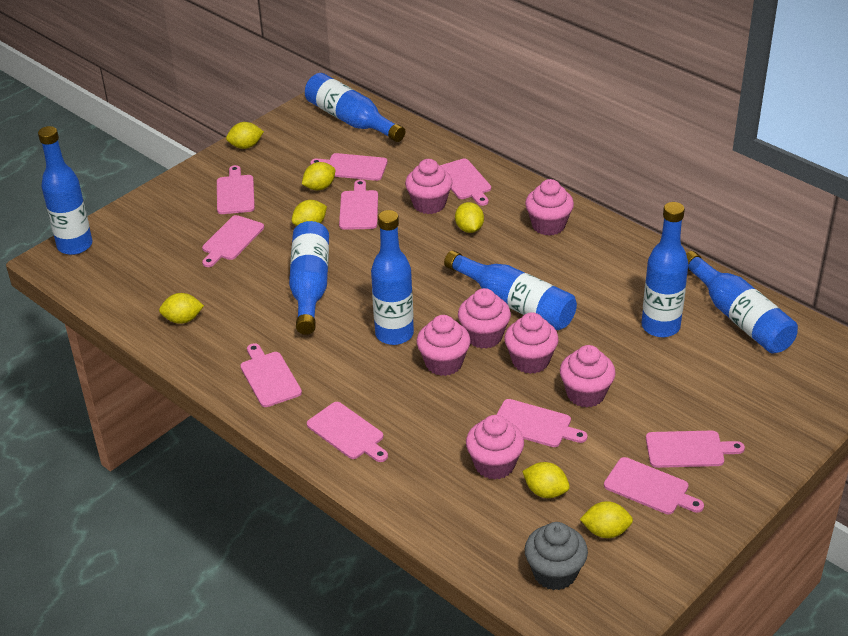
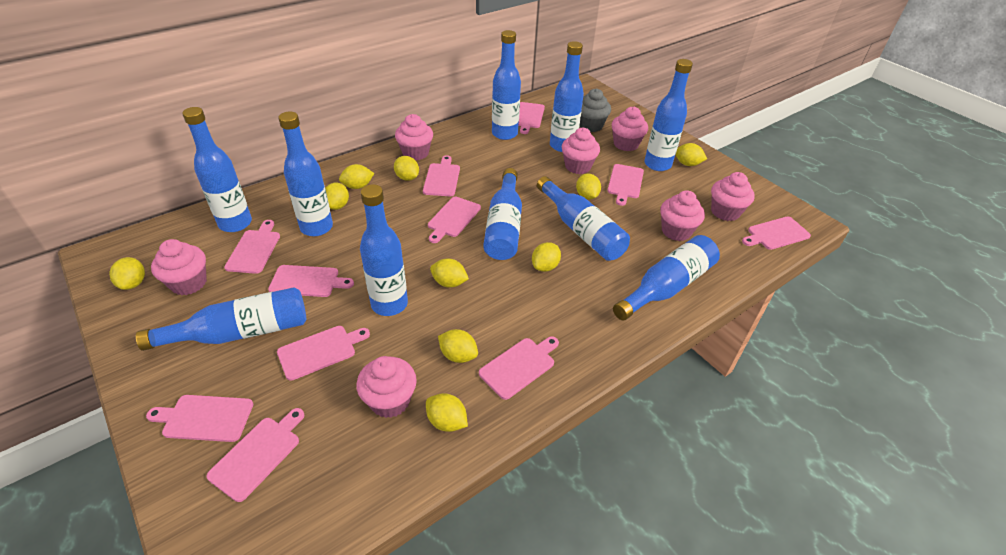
blue bottle: [38,126,93,255] [289,221,329,335] [305,73,405,142] [371,210,414,345] [444,250,577,330] [642,202,688,337] [686,251,798,353] = 7 -> [136,287,306,351] [182,107,252,232] [278,112,333,236] [360,184,408,316] [483,168,522,260] [492,30,521,140] [537,176,630,261] [550,41,584,152] [613,235,720,320] [644,59,693,171] = 10
pink cutting board: [202,215,264,267] [217,165,255,214] [240,343,302,407] [307,402,388,462] [310,153,387,181] [339,180,378,230] [440,158,491,206] [496,399,587,447] [604,457,704,514] [646,430,745,468] = 10 -> [146,395,253,442] [206,408,304,502] [224,220,280,274] [268,265,354,297] [277,326,370,381] [423,155,460,196] [428,197,481,243] [479,336,559,400] [518,102,545,134] [607,164,644,206] [742,216,811,250] = 11
yellow lemon: [159,293,204,324] [226,122,264,149] [292,200,327,226] [302,162,335,190] [455,202,484,233] [522,462,570,498] [580,501,633,538] = 7 -> [109,257,145,290] [325,183,349,210] [339,164,374,189] [394,156,419,181] [426,393,468,432] [430,259,469,288] [438,329,478,363] [532,242,561,272] [576,174,601,200] [675,143,707,166] = 10

